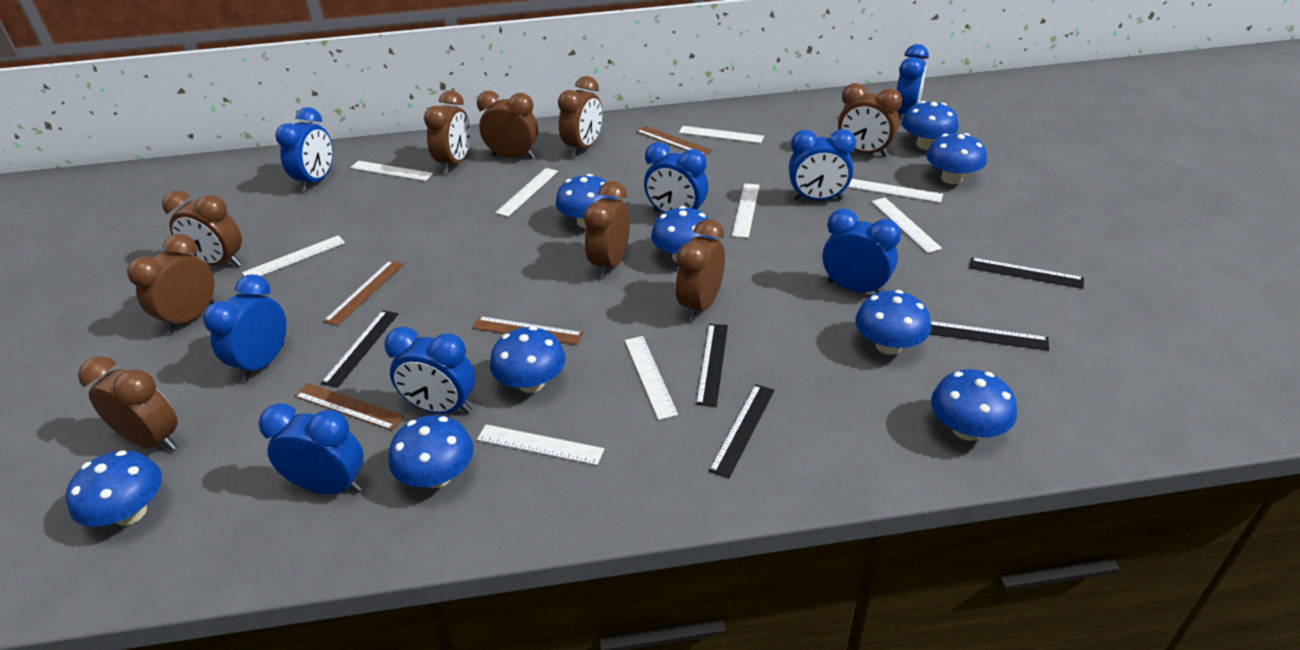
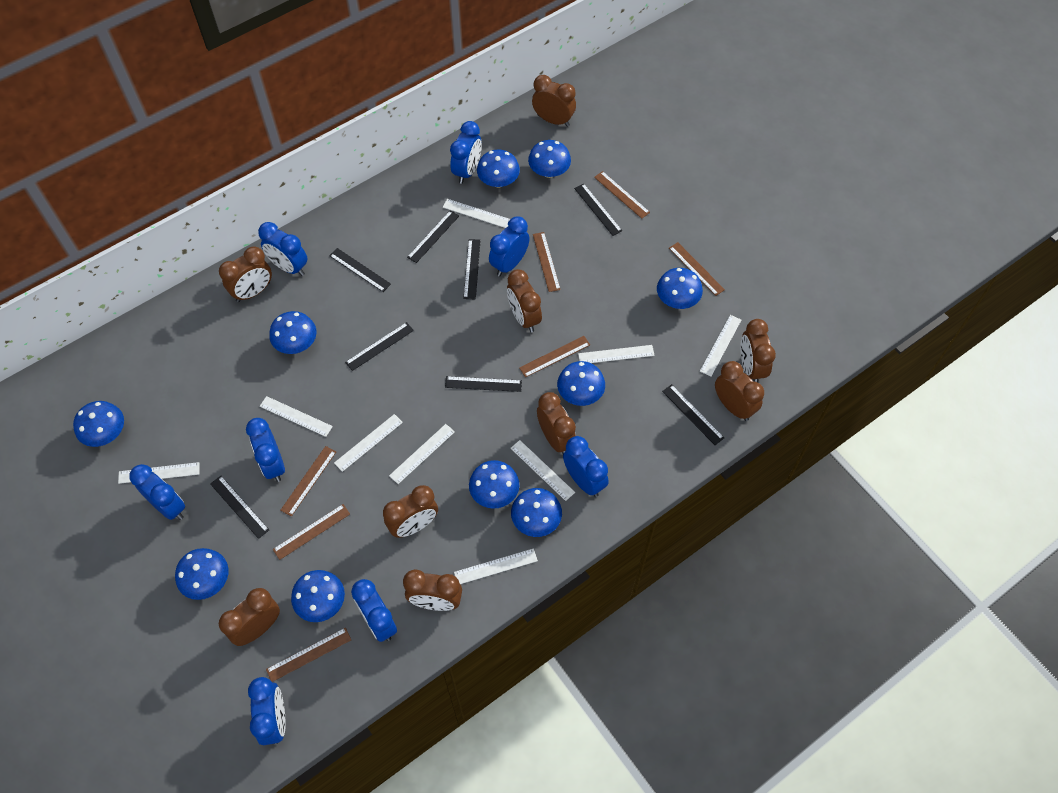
black ruler: [321,310,398,388] [696,324,728,407] [709,384,774,478] [930,321,1049,351] [969,257,1084,289] = 5 -> [210,476,269,539] [329,248,391,292] [345,322,414,371] [407,210,459,263] [445,376,522,392] [463,239,481,299] [574,183,622,236] [662,384,724,445] = 8
blue mushroom: [66,450,162,526] [388,415,474,488] [490,326,565,393] [556,174,616,228] [651,206,715,262] [855,290,931,355] [902,101,959,150] [926,133,987,184] [931,369,1017,441] = 9 -> [73,401,124,447] [175,548,229,600] [269,311,317,354] [291,570,345,622] [469,460,519,509] [477,150,520,188] [511,488,562,537] [528,140,571,178] [557,361,605,406] [657,268,703,309] = 10
brown ruler: [294,383,404,430] [323,260,404,326] [472,316,583,345] [636,126,712,155] = 4 -> [266,628,351,682] [273,504,350,560] [280,446,336,517] [519,336,590,378] [533,232,561,292] [594,171,650,219] [669,242,725,296] = 7

